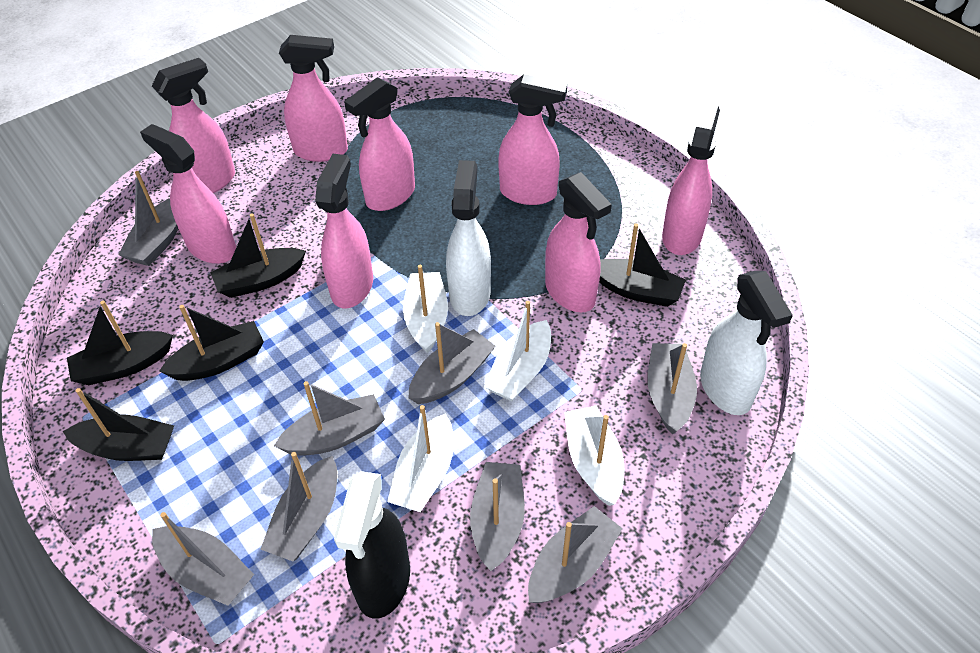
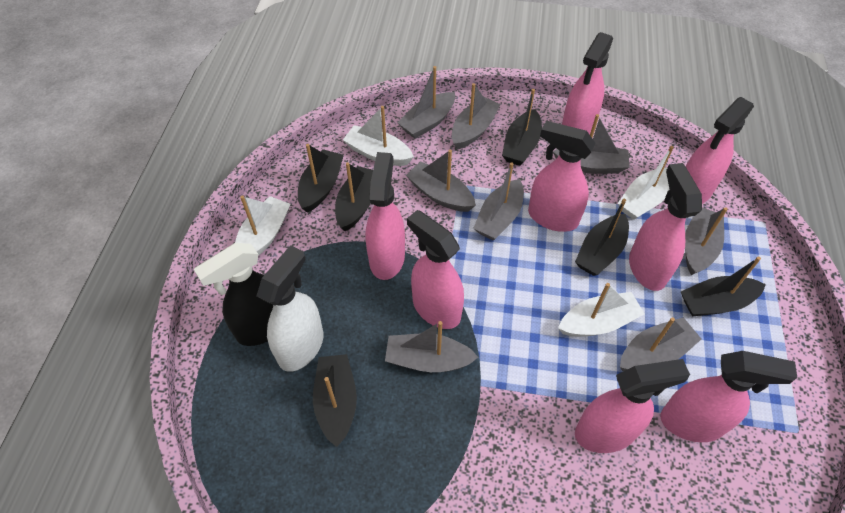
black boat: [63,388,174,461] [67,301,173,385] [159,305,264,381] [210,213,306,298] [599,224,686,307] = 5 -> [298,144,344,213] [313,354,357,447] [335,162,373,231] [502,89,542,166] [575,199,629,276] [681,257,766,316] = 6
white spray bottle: [446,160,491,316] [700,271,793,415] = 2 -> [257,245,323,372] = 1

